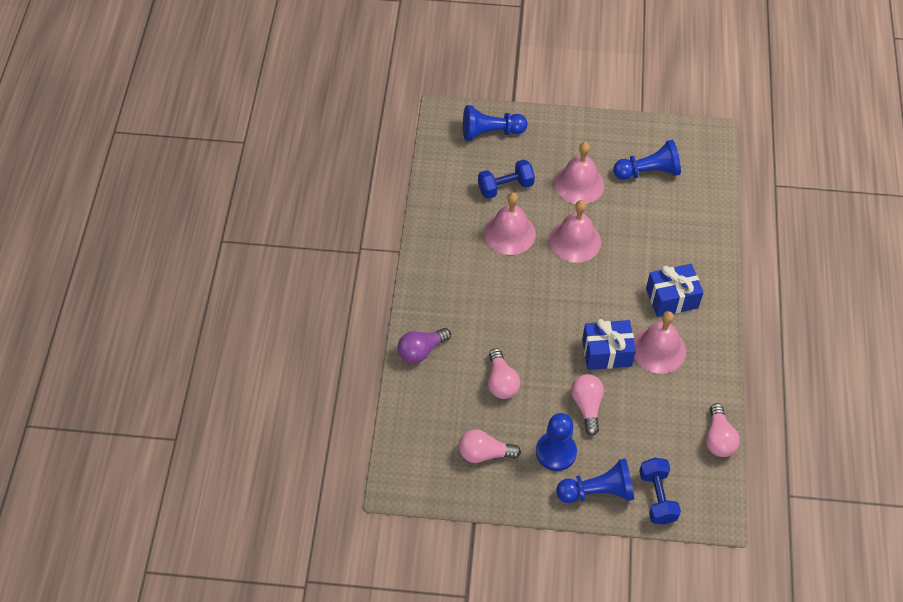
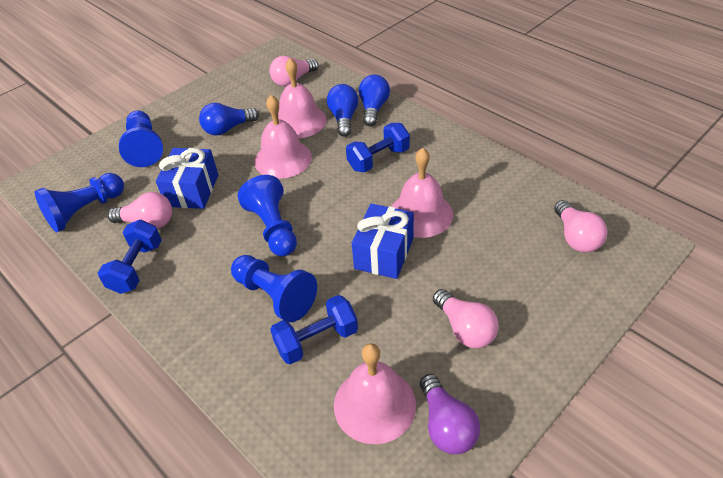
blue dumbbell: [478,159,535,199] [639,458,681,525] = 2 -> [98,220,162,294] [270,295,358,364] [346,123,410,172] = 3
blue light bulb: none = 0 -> [199,103,259,135] [327,84,359,137] [359,75,390,126] = 3

